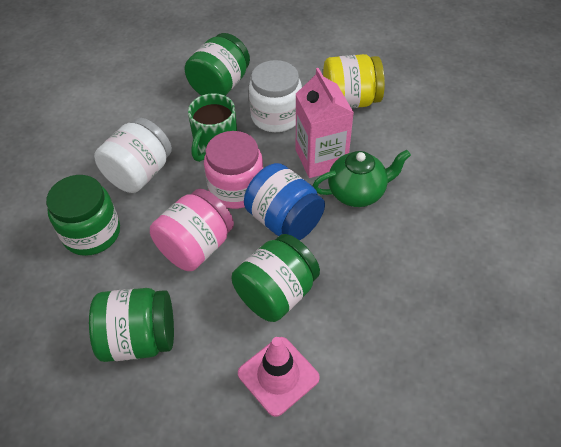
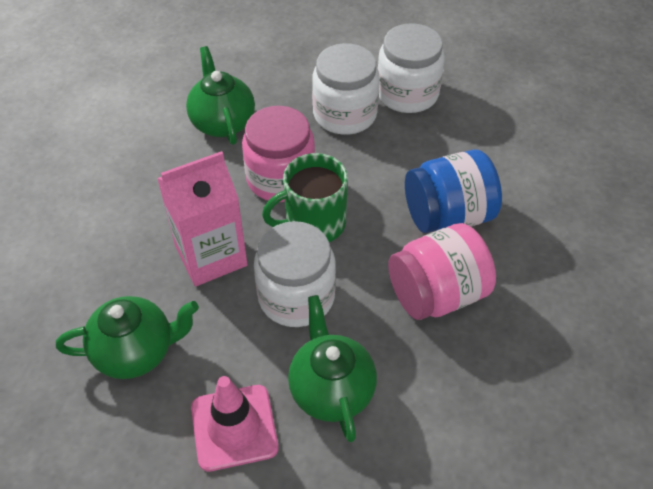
green jar: [46,175,120,256] [89,288,174,362] [185,33,250,96] [232,234,320,322] = 4 -> none = 0
green teapot: [313,150,411,207] = 1 -> [56,296,199,379] [186,46,255,145] [288,295,377,442] = 3
white jar: [94,118,172,193] [249,60,302,132] = 2 -> [254,221,336,327] [312,43,380,135] [377,23,445,113] = 3
yellow jar: [323,54,385,108] = 1 -> none = 0

